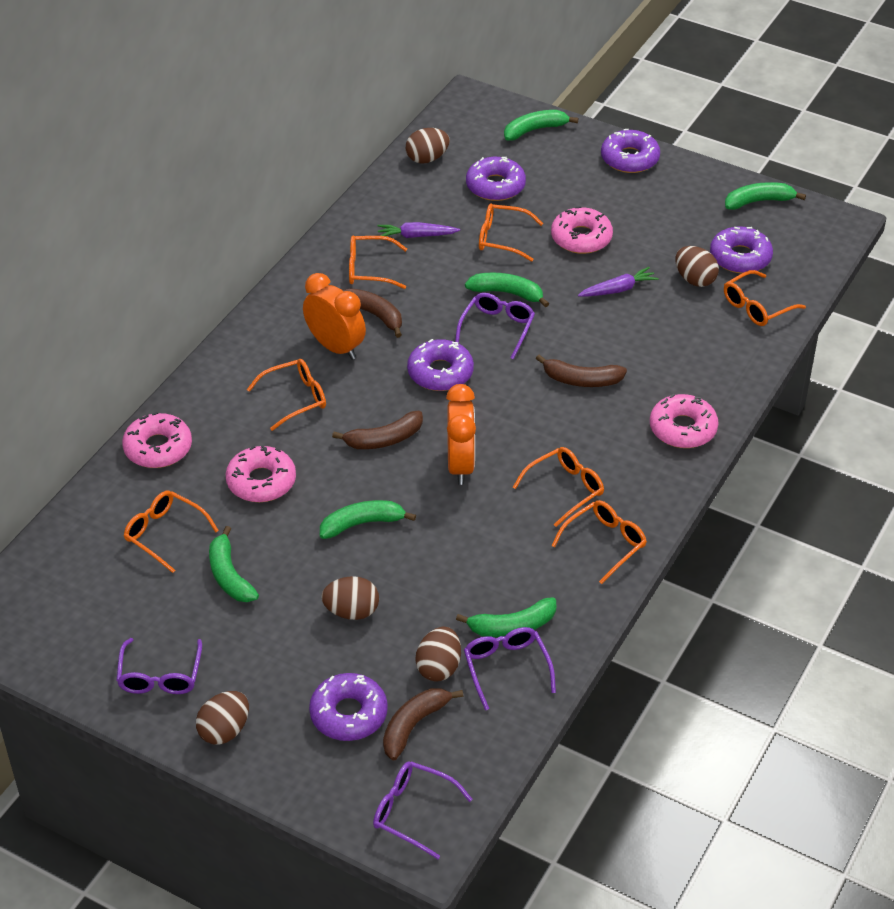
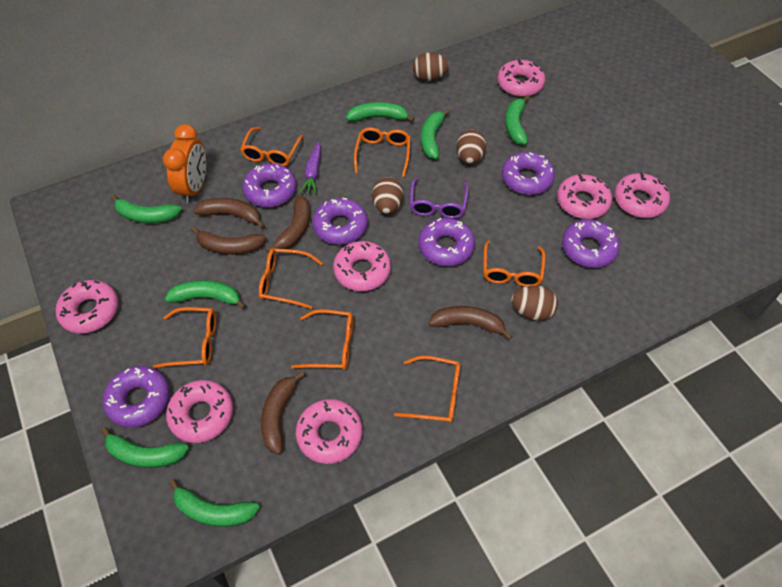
brown banana: [332,411,423,449] [342,288,402,338] [383,688,463,761] [536,354,627,387] = 4 -> [191,227,267,255] [193,198,265,229] [261,371,305,455] [266,195,310,253] [428,306,512,340] = 5
brown egg: [196,691,249,745] [321,576,379,620] [406,128,450,164] [415,627,461,682] [675,246,719,287] = 5 -> [372,177,403,214] [413,53,449,81] [456,130,486,164] [511,286,558,321] = 4
green banana: [209,526,259,602] [320,500,416,539] [456,597,556,637] [465,272,549,307] [504,110,578,141] [725,182,806,210] = 6 -> [101,427,189,468] [111,194,182,223] [165,280,246,309] [169,479,260,527] [346,102,415,122] [421,109,450,159] [505,95,530,145] = 7
orange clock: [303,273,366,360] [446,384,476,485] = 2 -> [163,124,206,203] = 1
pink donut: [122,412,192,468] [225,446,296,502] [551,206,613,254] [650,394,719,448] = 4 -> [56,280,118,334] [166,380,233,443] [296,399,362,464] [333,241,391,291] [497,59,545,97] [557,174,612,219] [614,173,670,218] = 7
purple carrot: [377,222,460,238] [578,267,658,297] = 2 -> [300,142,321,194] = 1
purple donut: [309,673,388,741] [407,339,474,391] [466,157,526,201] [601,129,660,173] [710,226,773,274] = 5 -> [103,366,170,428] [243,163,297,207] [312,198,368,245] [419,218,475,266] [502,152,555,195] [562,219,620,268] = 6
purple glasses: [116,638,202,694] [373,761,472,859] [455,293,535,360] [464,627,556,710] = 4 -> [410,178,469,219] = 1

